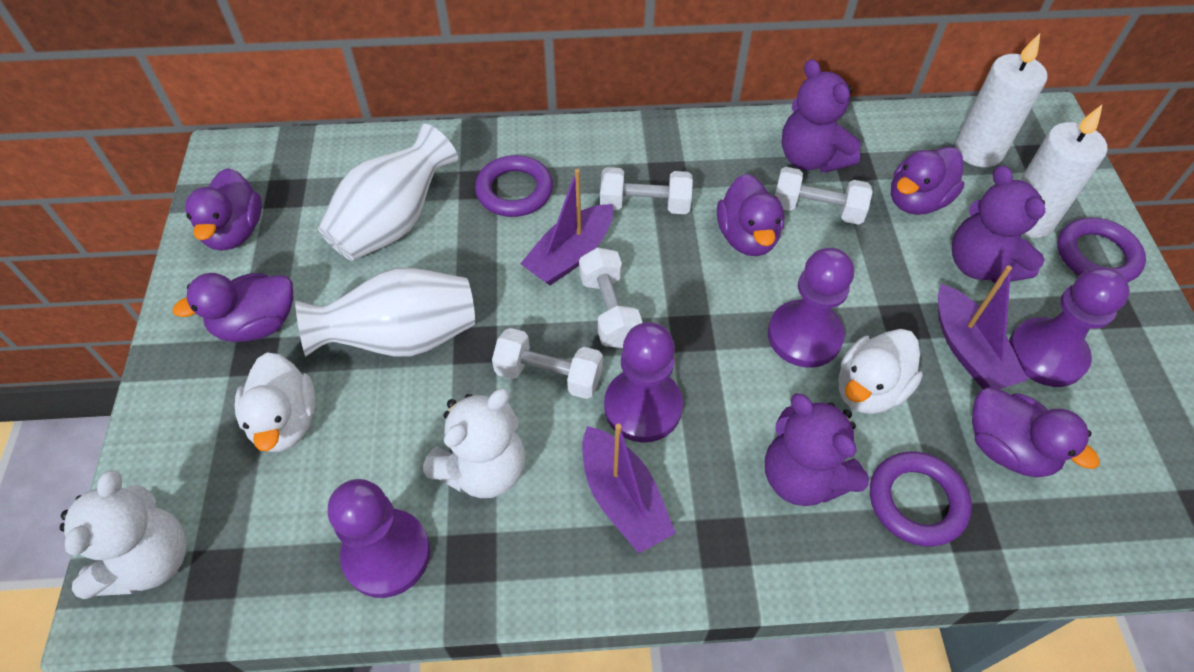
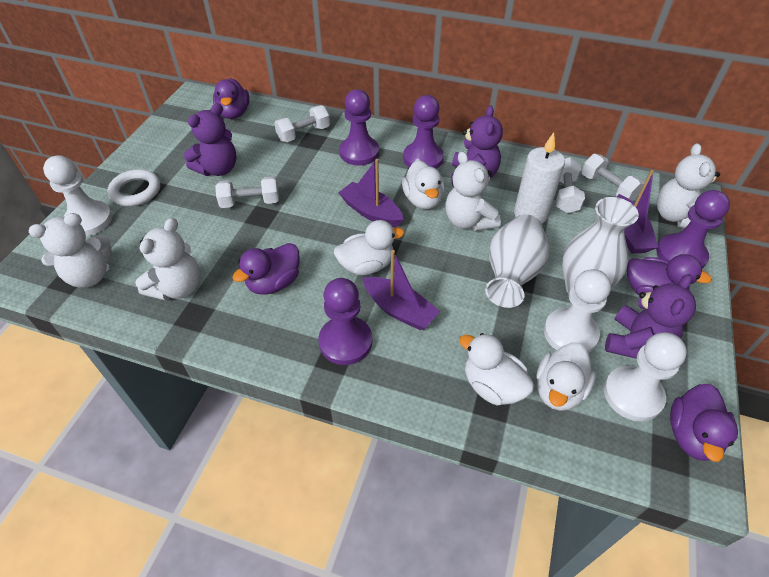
purple duck: [172,273,293,342] [185,168,262,251] [717,174,784,256] [891,147,964,215] [972,387,1100,478] = 5 -> [213,78,249,119] [232,243,300,295] [627,254,712,295] [670,384,738,462] = 4
purple ring: [475,155,553,217] [870,452,972,546] [1057,217,1146,282] = 3 -> none = 0
white candle: [955,33,1048,167] [1020,105,1107,238] = 2 -> [514,133,565,224] = 1
white duck: [235,352,315,452] [839,329,923,414] = 2 -> [334,220,405,275] [402,160,445,209] [459,333,534,406] [536,342,596,411] = 4
white pawn: none = 0 -> [43,155,113,236] [544,269,611,353] [604,332,687,422] = 3
white ring: none = 0 -> [107,169,160,206] = 1
white teddy bear: [60,470,186,599] [423,388,525,498] = 2 -> [29,213,111,287] [135,218,200,301] [445,151,501,231] [657,143,720,228] = 4

